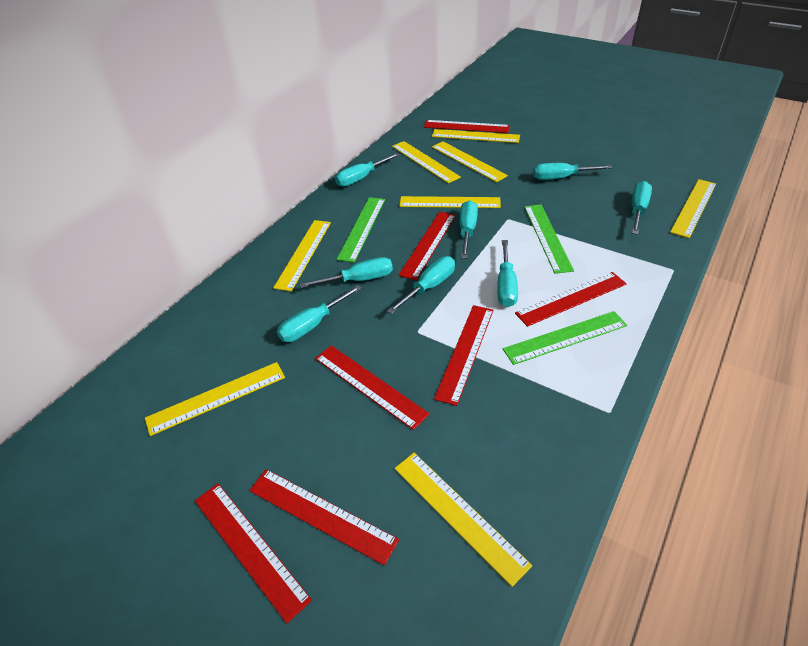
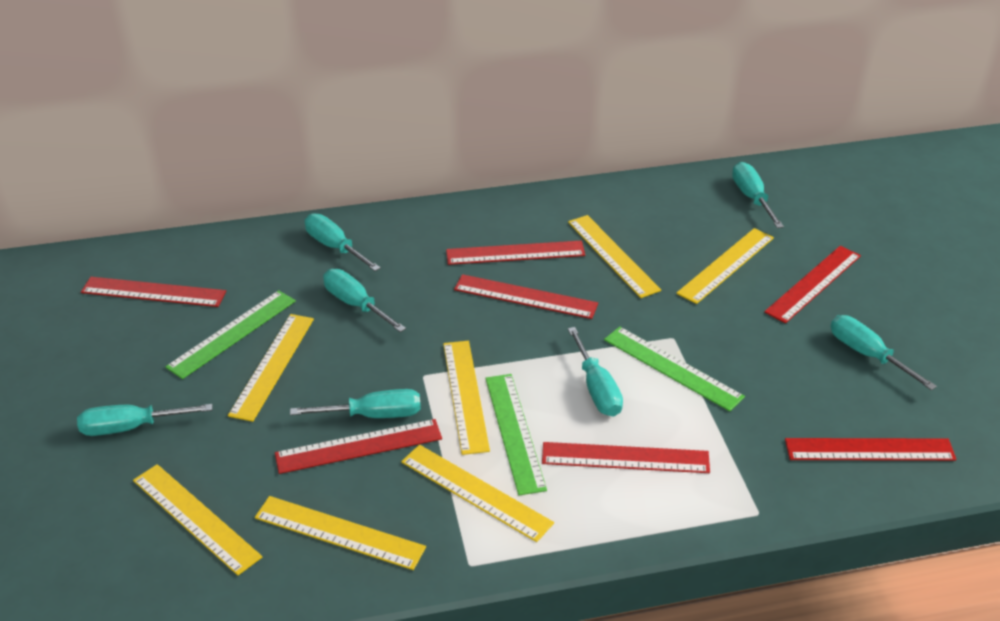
turquoise screwdriver: [277,285,362,342] [300,257,393,288] [335,153,400,187] [387,256,455,314] [460,200,478,259] [497,240,518,307] [533,163,613,180] [632,181,652,235] = 8 -> [77,404,213,436] [290,389,421,418] [305,213,381,271] [323,269,406,332] [568,327,623,417] [732,162,784,228] [830,315,937,390] = 7
yellow ruler: [145,362,285,436] [273,220,331,291] [392,141,461,183] [395,453,532,587] [399,196,501,208] [432,129,520,143] [432,141,508,182] [670,179,716,238] = 8 -> [133,464,262,575] [228,314,314,422] [255,496,426,570] [401,445,554,542] [443,341,490,455] [568,215,661,298] [676,228,774,304] = 7

